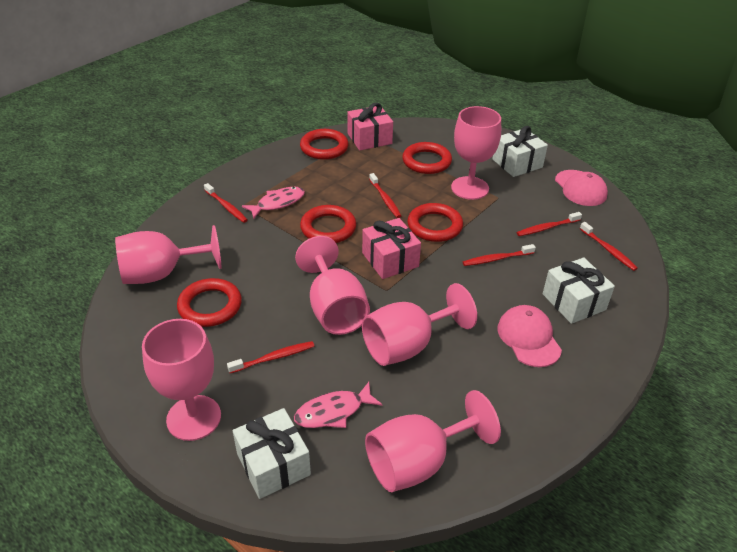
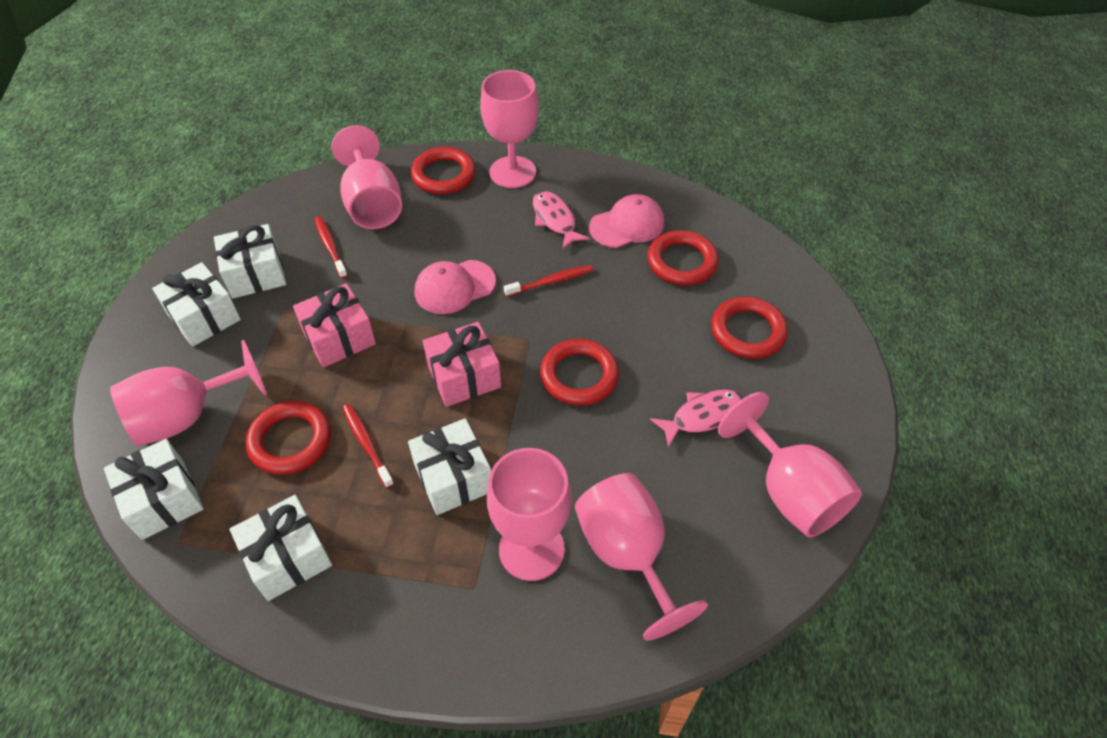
red toothbrush: [204,183,248,223] [227,341,314,373] [369,173,401,218] [463,244,536,266] [517,212,582,236] [580,222,638,271] = 6 -> [314,216,348,279] [342,404,394,488] [504,265,593,297] = 3
white gift: [232,408,311,499] [492,126,548,177] [543,257,615,324] = 3 -> [104,439,204,540] [152,262,241,347] [214,224,286,299] [230,495,332,601] [408,418,491,515] = 5

